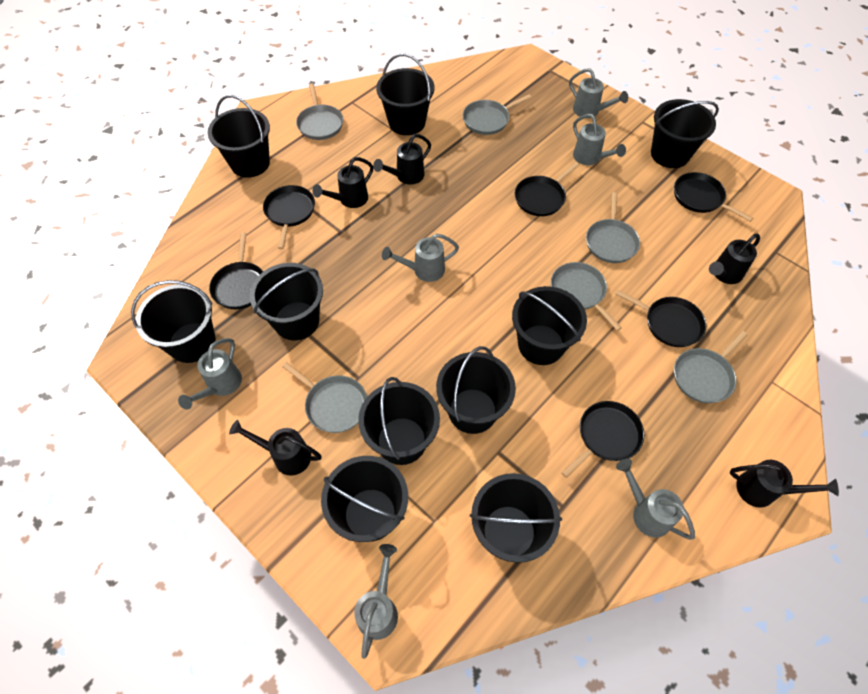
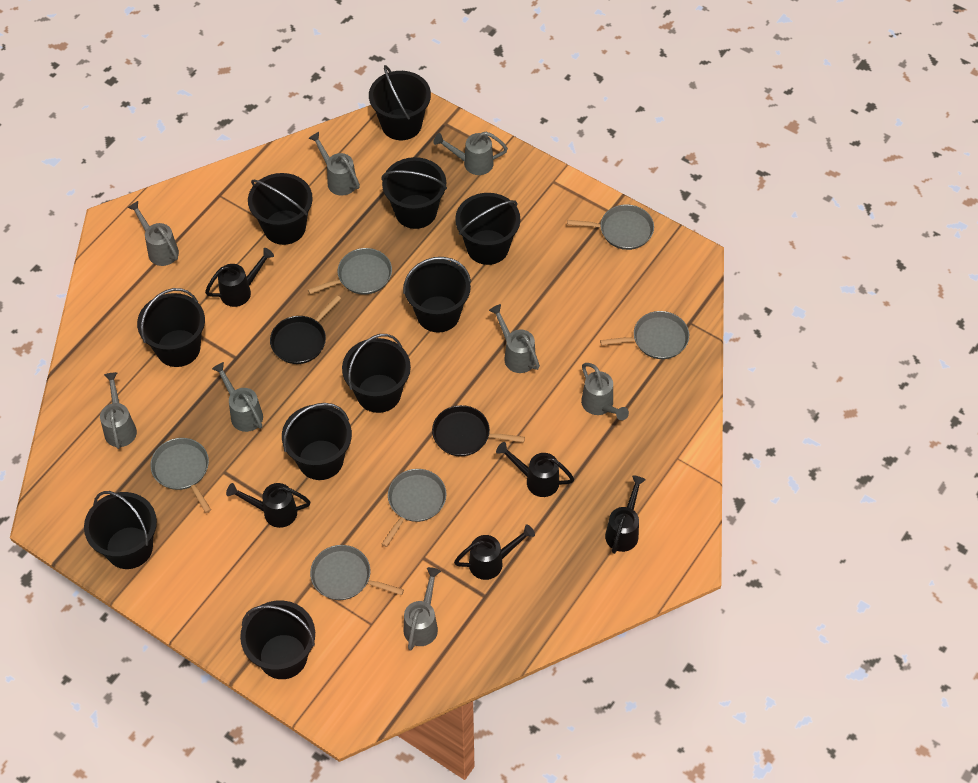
black pan: [209,233,263,309] [263,185,315,249] [515,162,579,216] [561,401,645,478] [616,290,706,347] [674,172,753,222] = 6 -> [270,295,341,364] [432,405,525,456] = 2
grey watering can: [178,338,242,410] [354,544,398,659] [382,234,459,282] [569,68,628,118] [573,114,626,165] [616,459,695,540] = 6 -> [100,372,137,449] [127,201,179,266] [212,362,263,432] [309,132,360,196] [404,567,441,650] [434,131,508,175] [489,304,540,373] [581,363,629,420] = 8

